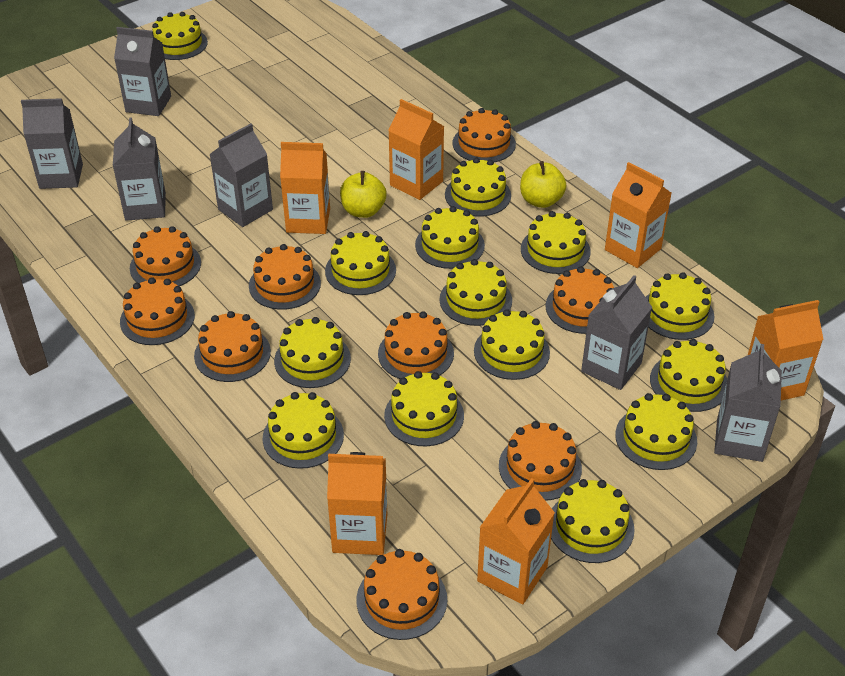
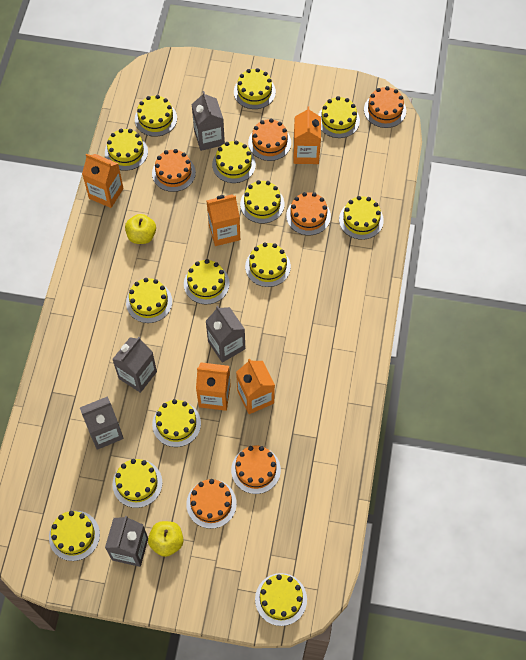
grey carton: [21,98,83,189] [113,117,166,221] [114,27,171,116] [209,124,273,227] [581,275,652,390] [714,344,782,462] = 6 -> [80,396,124,450] [105,516,148,567] [112,337,157,393] [191,91,225,151] [206,306,245,363] = 5
orange cake: [120,277,195,345] [130,226,201,286] [194,311,271,382] [249,244,321,310] [357,549,447,640] [378,311,454,379] [453,108,516,162] [499,421,582,501] [546,266,614,334] = 9 -> [152,149,196,192] [186,479,237,529] [231,446,281,494] [248,119,291,161] [286,192,331,235] [364,86,406,128] = 6
orange carton: [280,142,330,234] [327,452,387,555] [388,99,444,200] [477,478,555,604] [605,162,672,268] [748,300,824,401] = 6 -> [82,153,124,208] [196,362,231,411] [206,194,240,246] [236,359,275,414] [293,106,321,164] = 5

